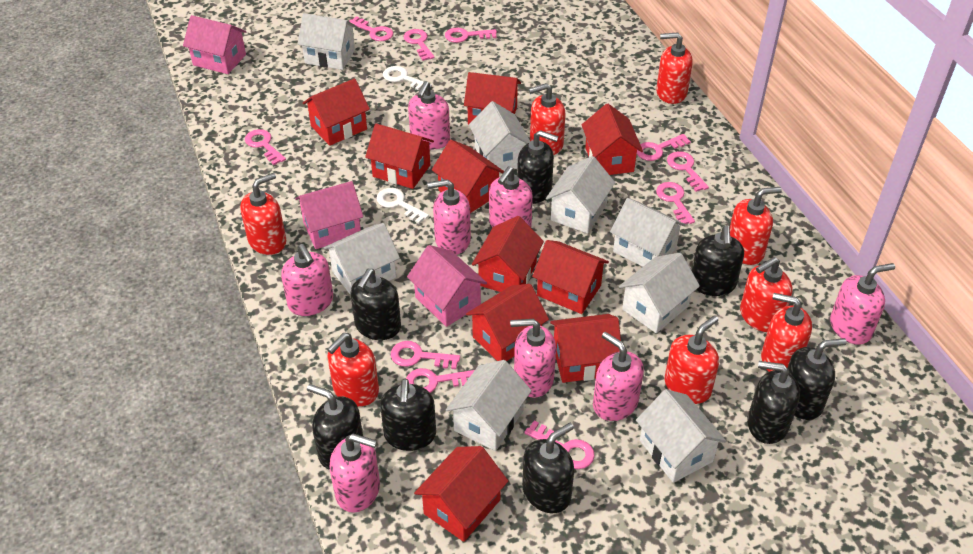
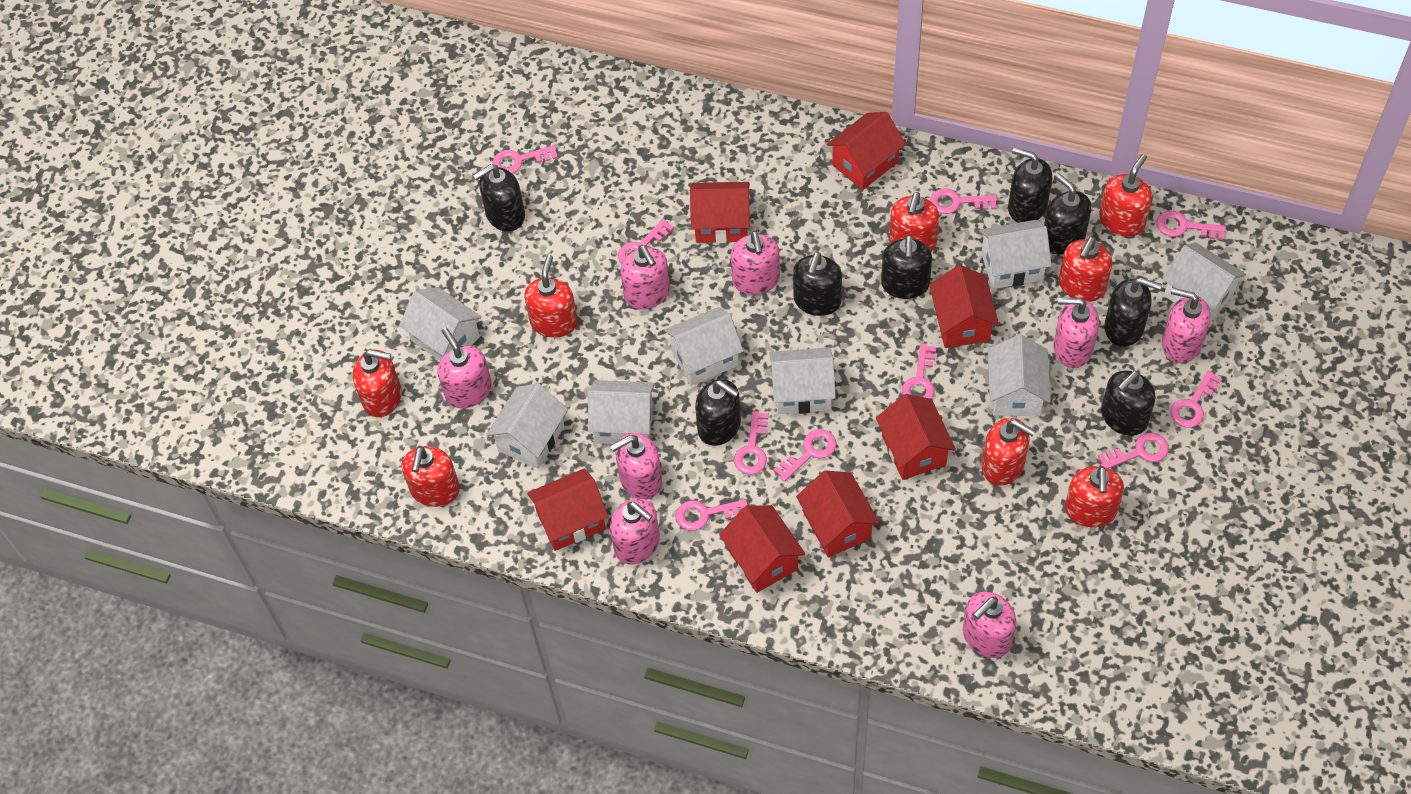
pink house: [183,15,246,74] [295,181,363,249] [407,245,487,327] = 3 -> none = 0
red house: [303,78,370,146] [365,123,434,189] [414,446,508,542] [432,140,504,213] [464,72,521,125] [466,284,549,361] [472,216,544,292] [532,240,609,314] [550,314,621,383] [582,104,643,175] = 10 -> [527,468,609,551] [690,182,750,243] [719,505,805,593] [796,470,880,557] [827,112,906,190] [876,394,956,480] [929,265,999,348] = 7
white key: [376,188,429,224] [383,66,432,90] = 2 -> none = 0

